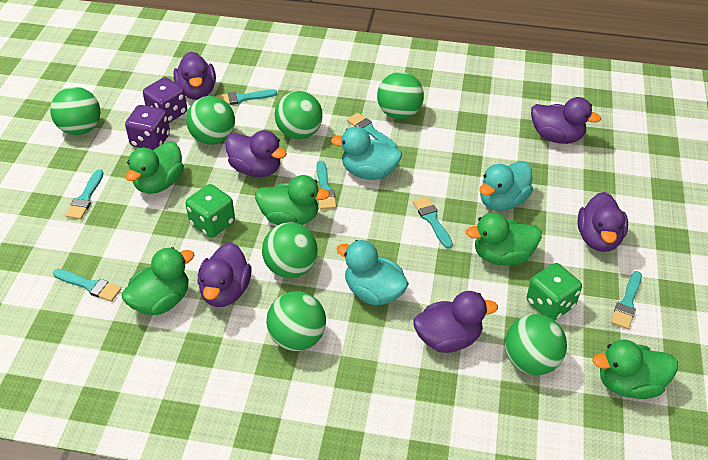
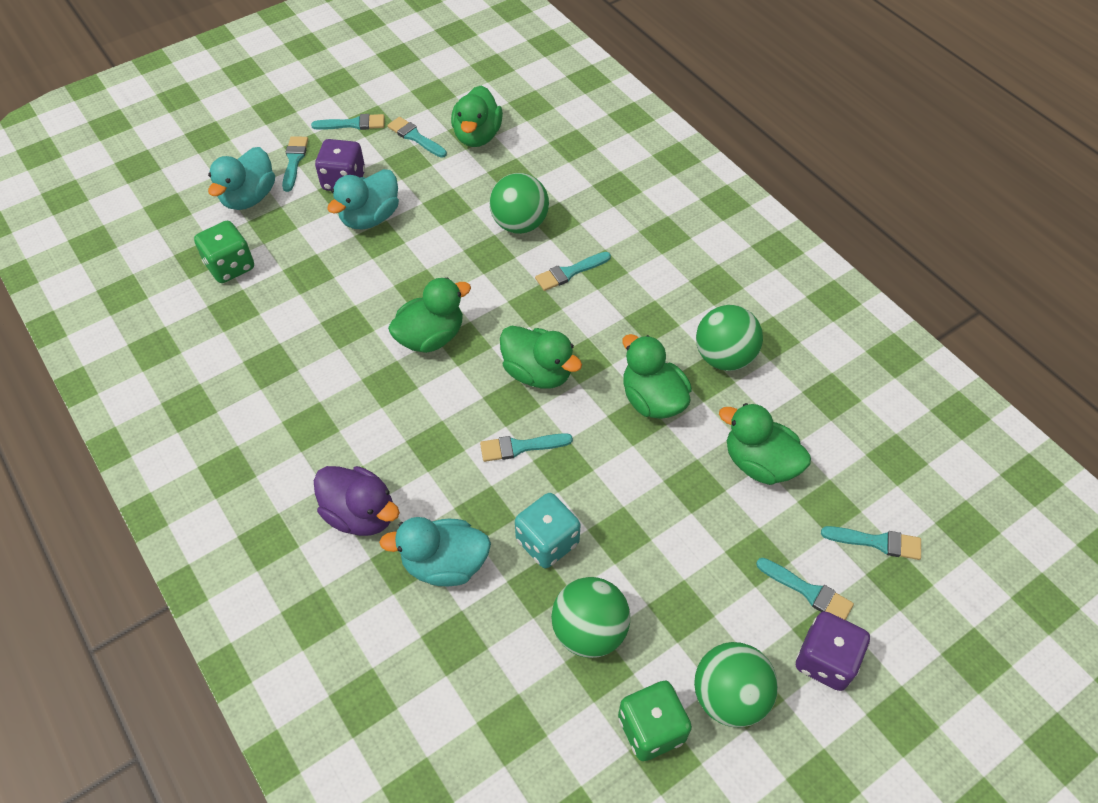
green ball: [50,87,100,135] [186,96,235,145] [262,222,318,278] [266,291,326,351] [275,91,323,139] [377,72,424,119] [505,314,567,375] = 7 -> [489,173,549,234] [551,577,630,658] [694,642,778,728] [696,305,763,371] = 4
purple duck: [174,51,216,100] [197,242,251,307] [225,130,287,177] [413,291,498,353] [531,97,601,144] [577,192,628,252] = 6 -> [314,466,400,536] = 1
turquoise dice: none = 0 -> [515,493,581,568] = 1

